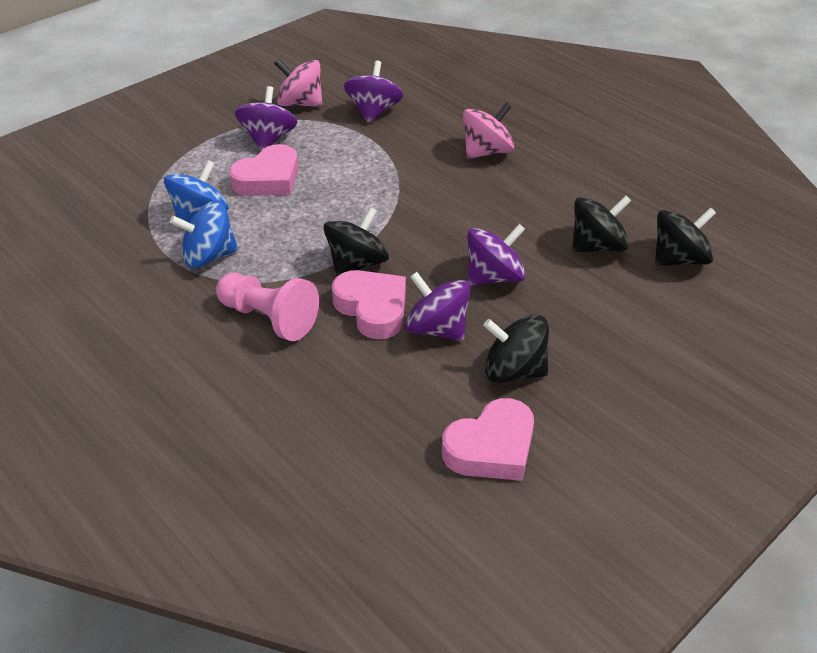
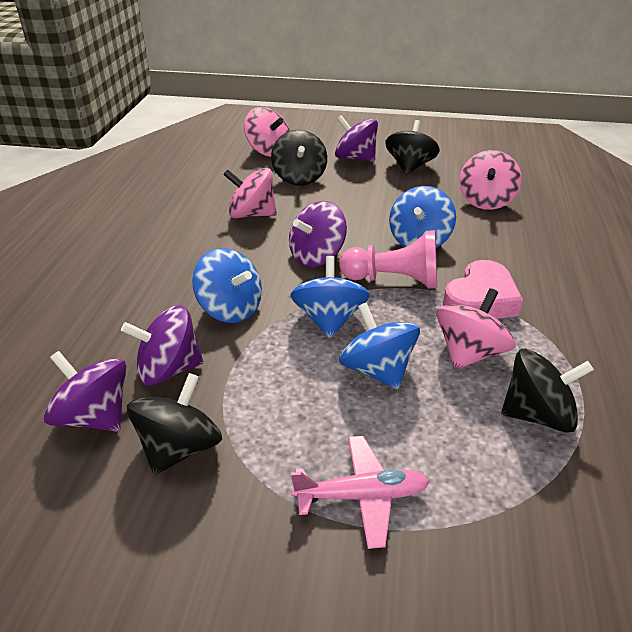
blue spinning top: [164,160,229,222] [170,201,238,268] = 2 -> [192,248,262,323] [291,256,370,338] [339,303,420,389] [389,186,456,248] = 4
pink heart: [229,144,299,196] [332,270,406,339] [442,398,534,481] = 3 -> [443,260,523,319] = 1
pink plane: none = 0 -> [291,436,430,549] = 1
pink spinning top: [274,59,323,107] [463,102,514,159] = 2 -> [223,168,277,218] [244,107,290,157] [436,288,516,370] [459,150,522,210] = 4

